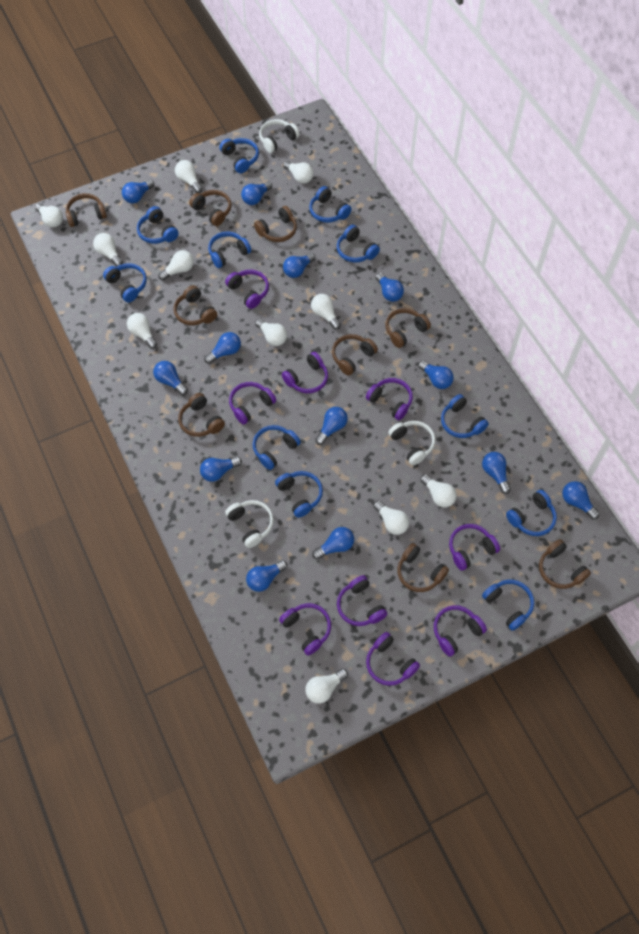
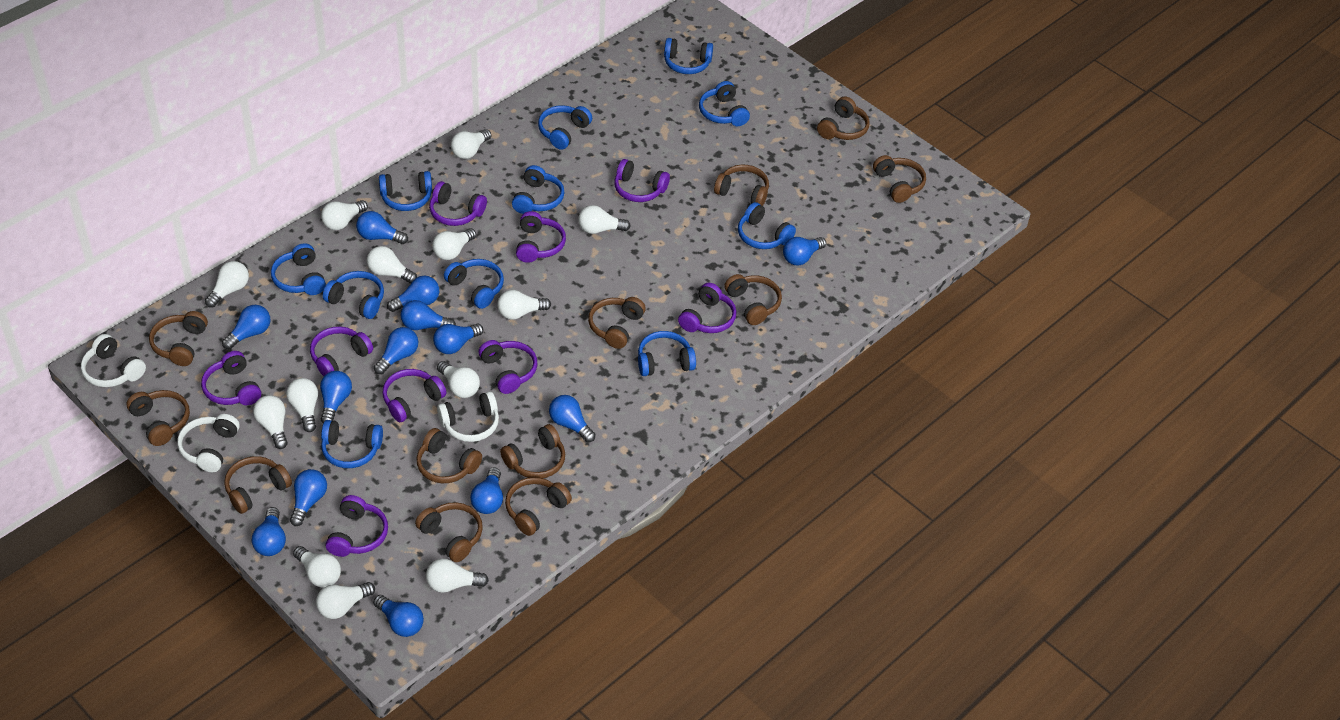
brown headphones: [66,193,107,227] [173,285,217,325] [178,393,225,437] [189,190,231,226] [254,206,297,242] [332,334,378,376] [385,308,431,348] [397,543,449,592] [539,539,591,589] = 9 -> [126,390,190,446] [149,311,208,366] [224,456,292,514] [415,502,483,562] [417,428,482,483] [500,424,565,478] [505,477,572,536] [588,297,646,349] [714,165,769,206] [724,274,782,325] [817,96,870,140] [873,155,926,203] = 12
white light bulb: [35,203,63,227] [93,233,123,267] [127,313,157,349] [158,250,194,280] [175,160,202,193] [255,319,287,346] [283,161,314,184] [305,669,348,704] [311,294,341,330] [373,500,409,535] [420,474,457,507] = 11 -> [205,261,249,308] [253,395,288,449] [286,378,318,432] [293,546,341,588] [316,582,375,619] [321,200,368,230] [367,246,417,284] [426,559,489,593] [432,228,476,260] [437,361,480,398] [451,129,491,159] [497,290,551,320] [578,205,631,234] = 13

